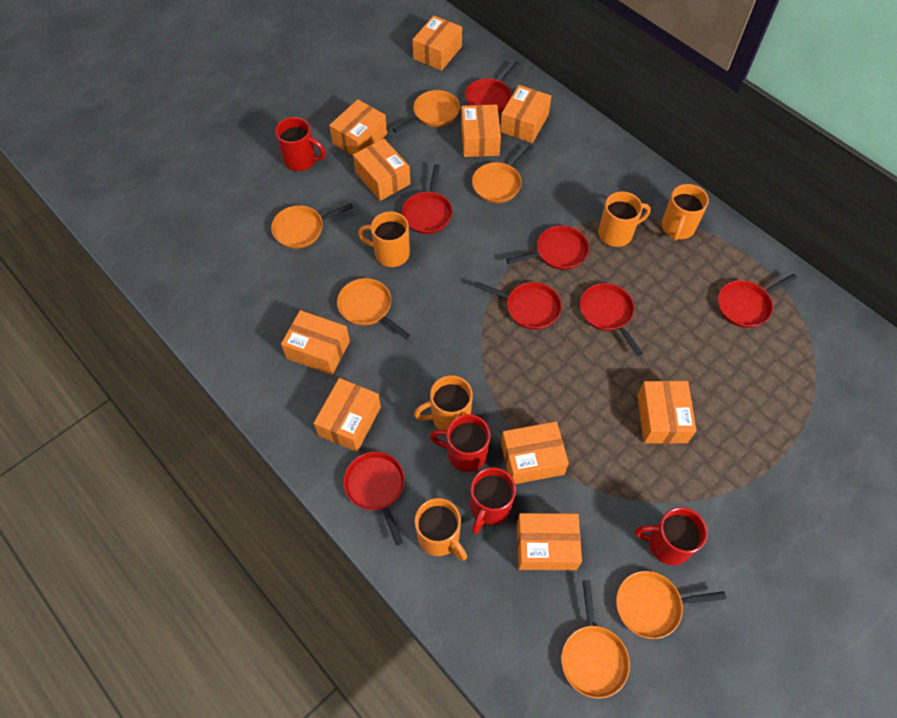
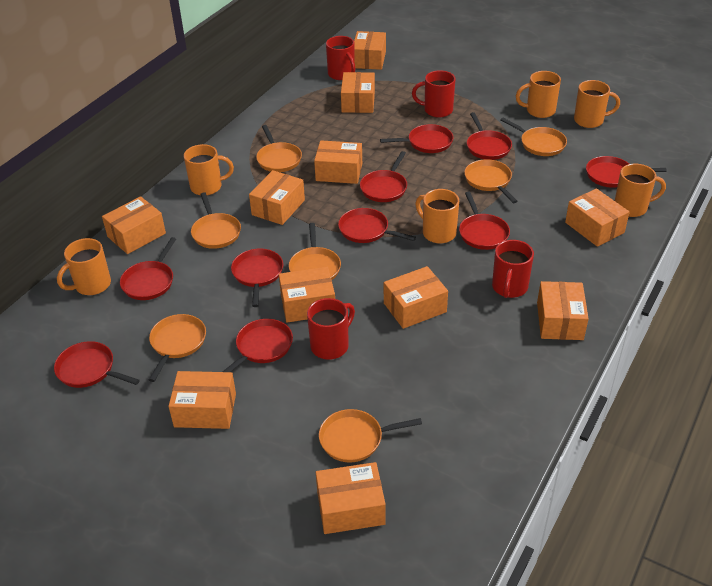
orange box: [281,310,350,375] [314,378,381,452] [329,99,387,156] [353,138,411,201] [412,15,462,71] [461,104,501,157] [500,85,551,143] [501,422,569,484] [517,513,582,570] [637,381,696,444] = 10 -> [102,196,166,254] [168,371,236,429] [249,170,305,225] [279,267,335,323] [314,140,362,184] [316,462,386,534] [341,72,375,113] [354,31,386,70] [384,266,448,329] [537,281,589,340] [565,188,630,247] = 11
orange mug: [358,211,410,267] [414,375,473,430] [415,498,467,561] [598,191,651,247] [662,184,709,241] = 5 -> [57,238,111,295] [184,144,234,195] [415,189,459,243] [516,71,561,118] [574,80,620,128] [615,164,666,217] = 6
orange pan: [271,203,353,249] [337,278,410,339] [393,90,460,133] [472,145,534,203] [561,580,630,699] [616,571,726,639] = 6 -> [149,314,206,382] [191,192,241,249] [256,125,302,172] [289,223,341,280] [319,409,422,462] [464,159,518,203] [500,118,567,156] = 7
red pan: [343,452,405,545] [402,164,453,234] [465,61,521,113] [475,282,562,330] [506,225,589,270] [580,283,643,356] [718,274,797,328] = 7 -> [54,341,140,388] [120,237,176,300] [223,319,293,372] [231,249,283,307] [338,208,416,243] [360,151,407,202] [380,124,453,153] [459,192,510,250] [467,112,512,160] [586,156,667,188] = 10

